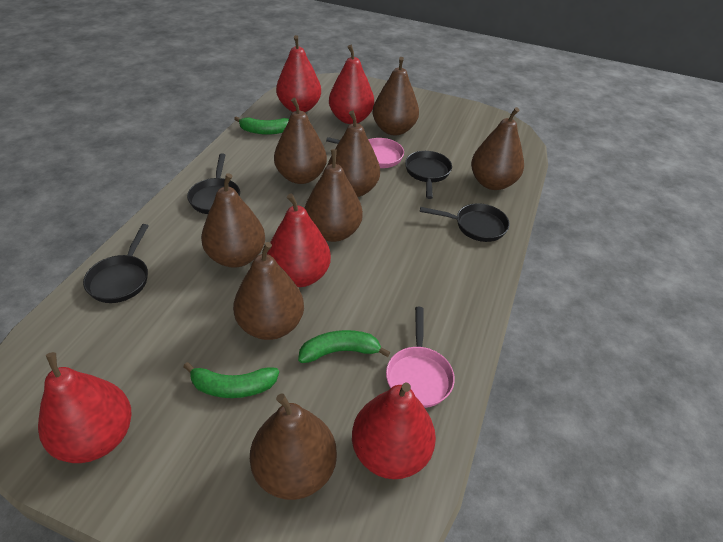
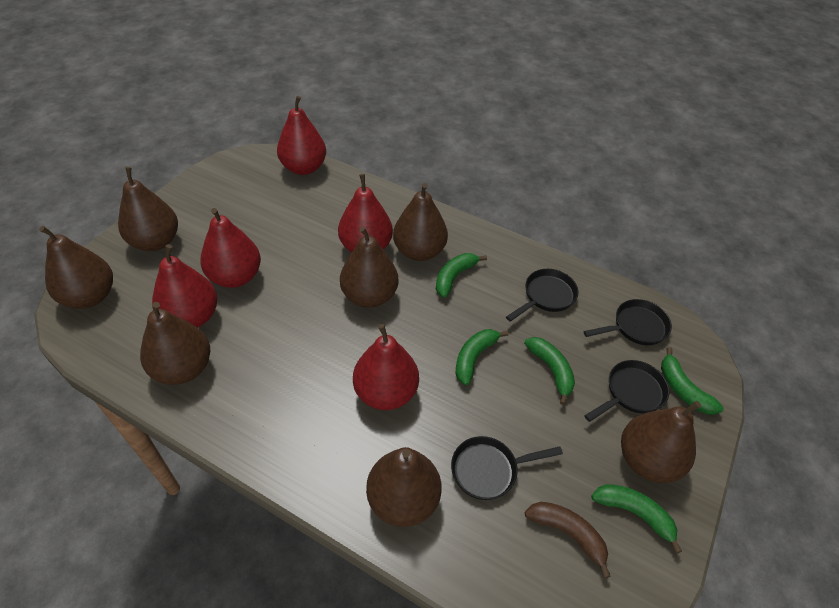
brown banana: none = 0 -> [525,502,611,578] = 1
brown pear: [201,173,265,268] [233,242,304,340] [250,393,337,500] [274,98,327,184] [304,149,363,242] [327,110,380,197] [372,57,419,135] [471,107,524,190] = 8 -> [39,226,113,309] [118,167,178,251] [140,302,210,385] [340,227,399,308] [366,447,442,527] [393,183,448,261] [621,401,701,483] = 7
green banana: [183,362,279,398] [234,116,289,135] [298,330,390,363] = 3 -> [436,253,487,298] [456,329,509,385] [524,337,575,405] [591,484,682,554] [661,347,724,415] = 5
pink pan: [326,137,404,168] [386,307,455,408] = 2 -> none = 0

